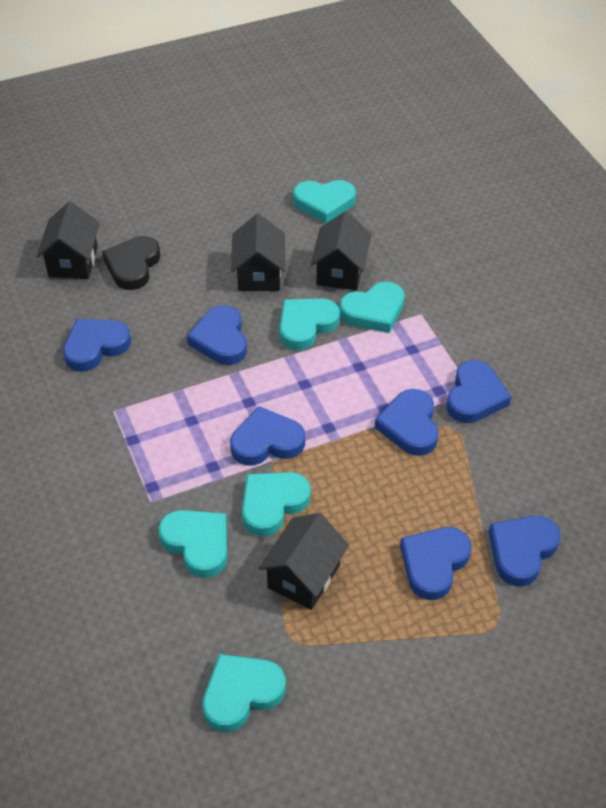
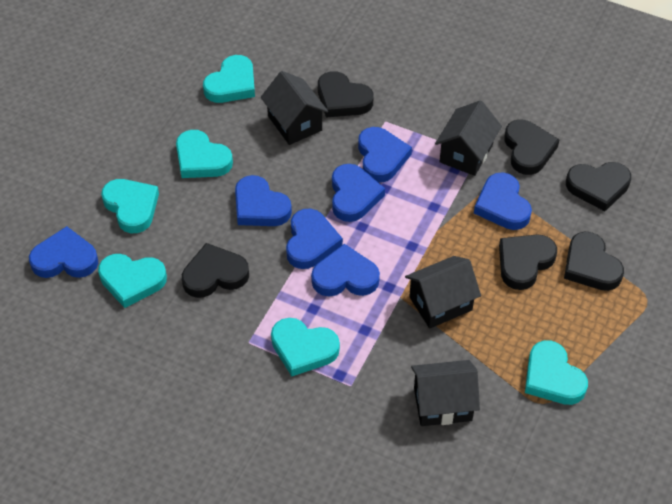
black heart: [102,236,160,290] = 1 -> [182,243,249,298] [318,71,374,117] [499,234,557,290] [504,119,560,175] [564,232,624,291] [566,162,631,211] = 6

